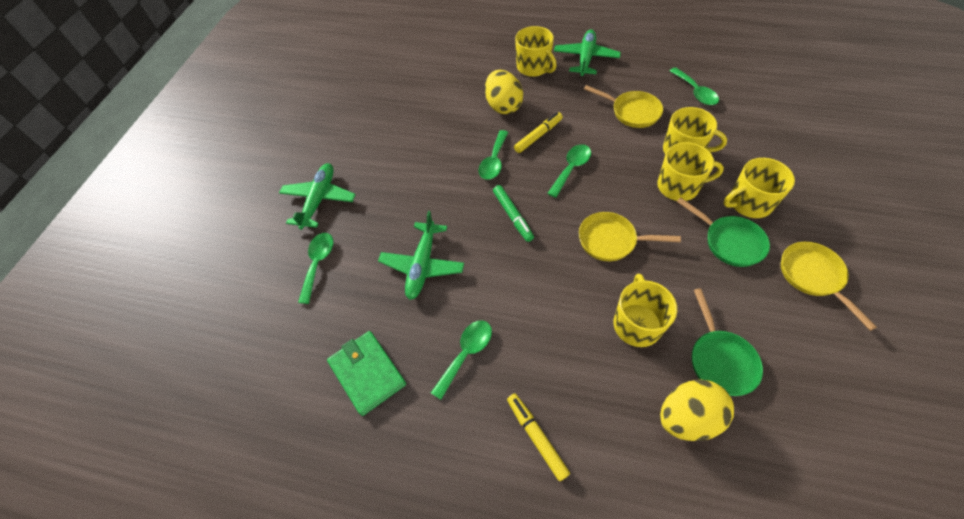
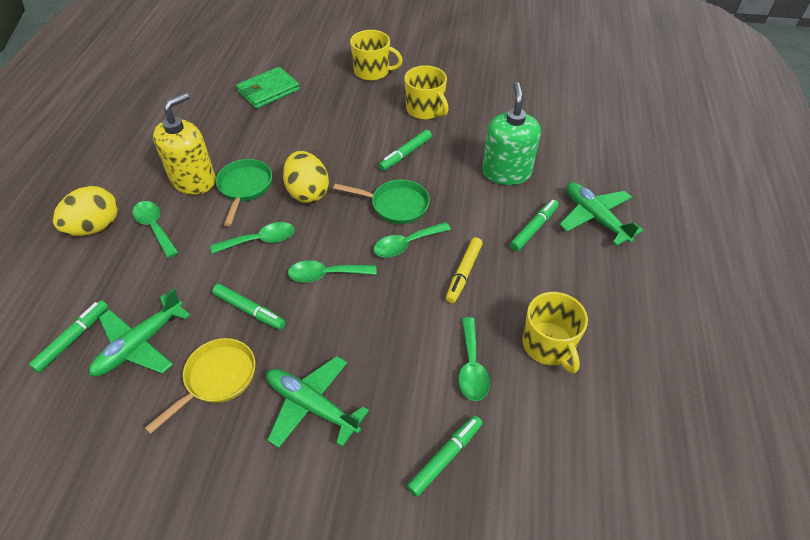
green marker: [493,185,534,242] = 1 -> [29,300,108,373] [212,284,286,330] [379,130,432,171] [407,416,483,497] [510,199,559,251] = 5
green soap dispenser: none = 0 -> [482,82,541,185] = 1
yellow marker: [507,394,570,481] [514,112,563,153] = 2 -> [446,237,483,303] = 1
yellow mug: [515,26,557,77] [614,274,677,347] [657,142,724,201] [663,107,727,154] [723,158,795,218] = 5 -> [350,30,403,81] [404,65,449,120] [522,292,588,373] = 3
yellow pan: [579,212,681,261] [584,85,663,128] [781,242,877,331] = 3 -> [145,338,255,434] = 1
yellow soap dispenser: none = 0 -> [153,93,216,195] = 1

